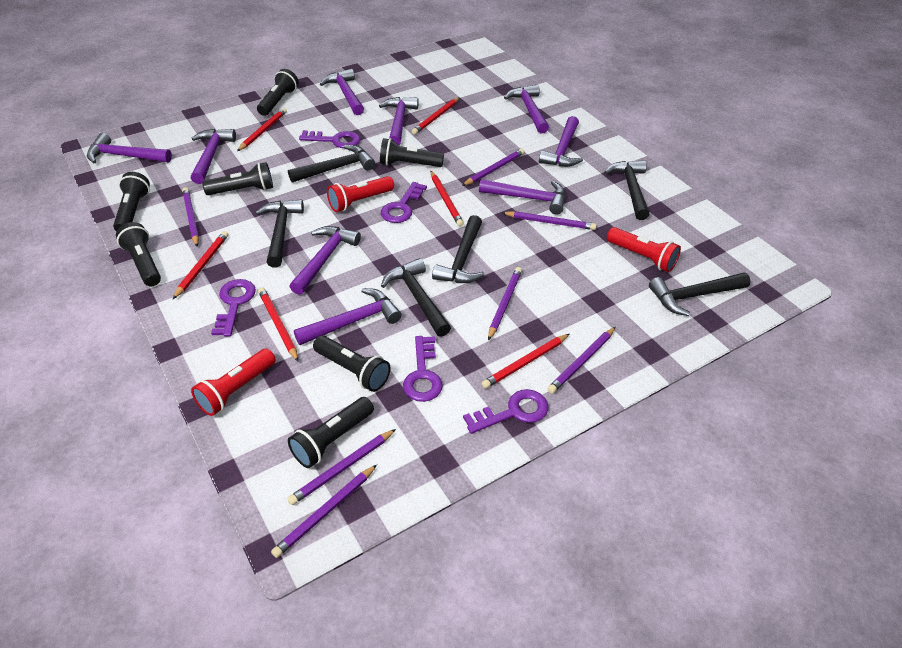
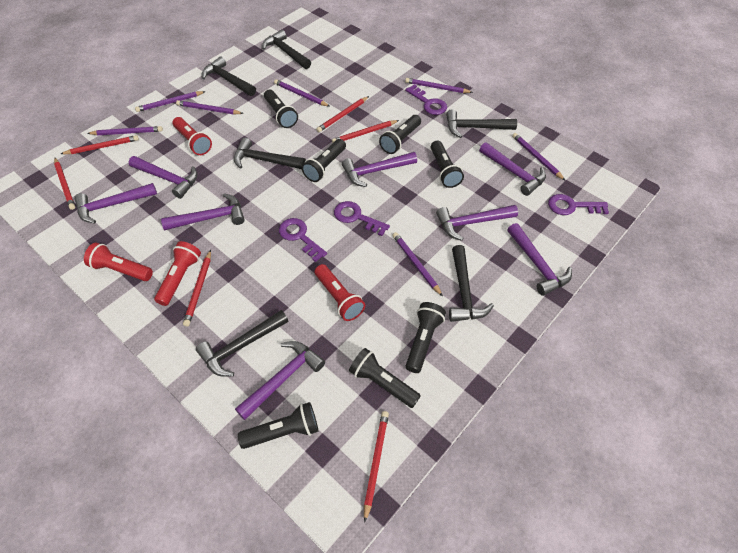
purple hammer: [87,133,172,163] [191,129,236,184] [289,226,361,295] [294,288,402,345] [320,69,364,115] [379,97,418,145] [479,179,565,215] [504,85,549,133] [539,116,583,167] = 9 -> [74,183,157,223] [129,156,198,199] [161,193,245,230] [235,341,325,420] [342,152,417,187] [436,205,518,241] [479,142,546,196] [507,223,572,296] = 8
purple key: [211,279,256,336] [299,130,360,148] [381,182,427,223] [403,336,443,402] [463,389,548,434] = 5 -> [279,218,327,262] [334,201,390,236] [405,84,447,115] [548,194,609,215] = 4
red flashlight: [191,349,276,416] [327,176,394,212] [607,227,681,272] = 3 -> [84,243,153,281] [154,241,201,306] [173,117,212,155] [315,264,365,321] = 4

